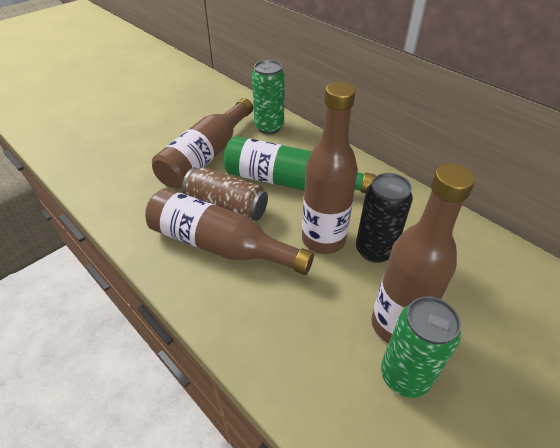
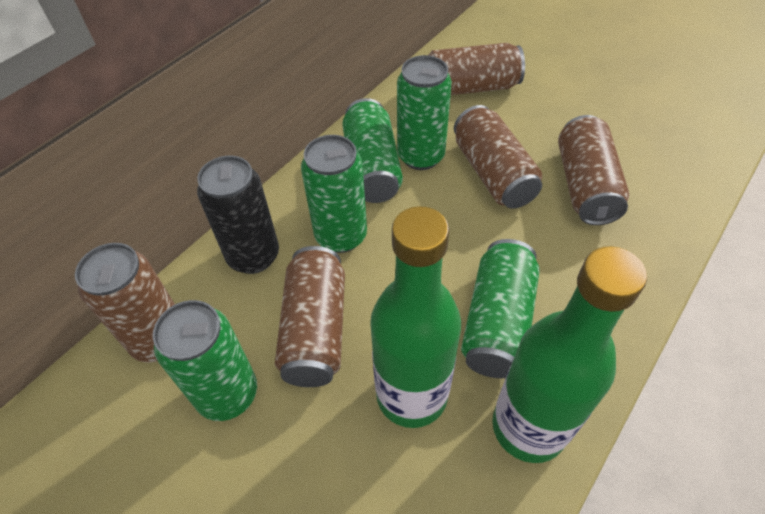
brown bottle: [145,188,314,275] [152,98,253,189] [302,82,358,254] [372,164,475,344] = 4 -> none = 0
brown can: [182,167,268,221] = 1 -> [75,243,175,362] [275,246,345,387] [429,43,525,95] [454,105,542,209] [558,115,629,225] = 5
green bottle: [223,136,376,193] = 1 -> [370,206,461,428] [492,246,647,463] = 2
green can: [252,60,285,134] [381,296,461,398] = 2 -> [153,300,257,421] [301,135,367,253] [342,98,403,203] [397,55,452,170] [461,239,540,378] = 5

